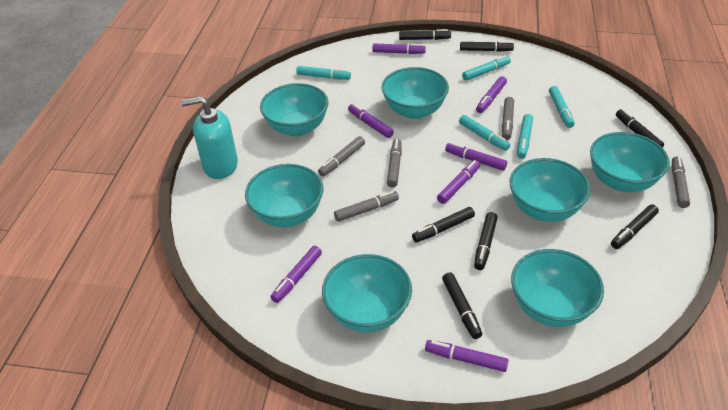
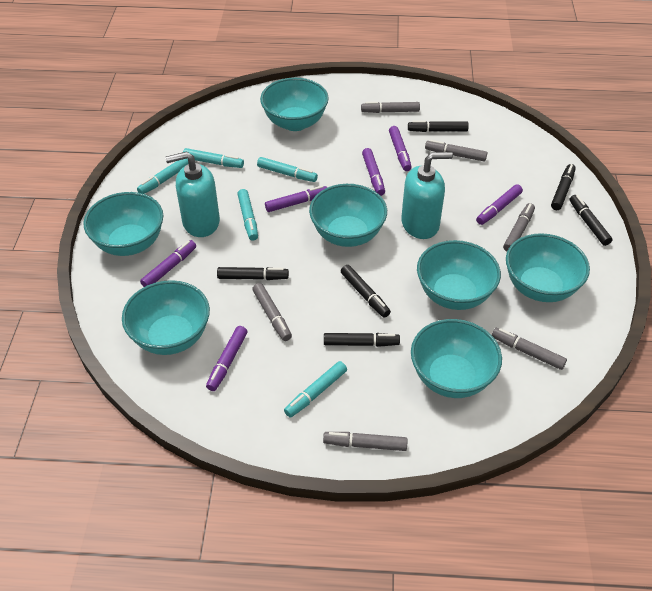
black marker: [399,29,451,40] [412,207,475,242] [442,272,482,339] [460,41,514,52] [474,212,498,270] [611,204,659,249] [616,109,664,148] = 7 -> [217,267,289,280] [324,333,400,347] [341,265,391,318] [408,121,469,132] [551,164,576,210] [570,195,613,246] = 6
grey marker: [318,136,365,177] [334,191,399,222] [387,139,402,188] [502,97,514,140] [672,156,690,208] = 5 -> [252,283,292,341] [323,432,407,451] [361,102,420,113] [425,140,487,162] [492,328,567,370] [503,203,535,251] = 6
purple marker: [271,246,322,303] [348,104,394,138] [373,43,426,54] [425,340,509,372] [437,160,480,204] [445,142,507,171] [476,76,507,113] = 7 -> [140,240,196,287] [206,326,248,391] [265,185,327,212] [362,148,385,196] [389,126,412,171] [476,184,523,225] = 6
turquoise soap dispenser: [181,96,238,179] = 1 -> [165,151,220,237] [401,152,453,239] = 2

